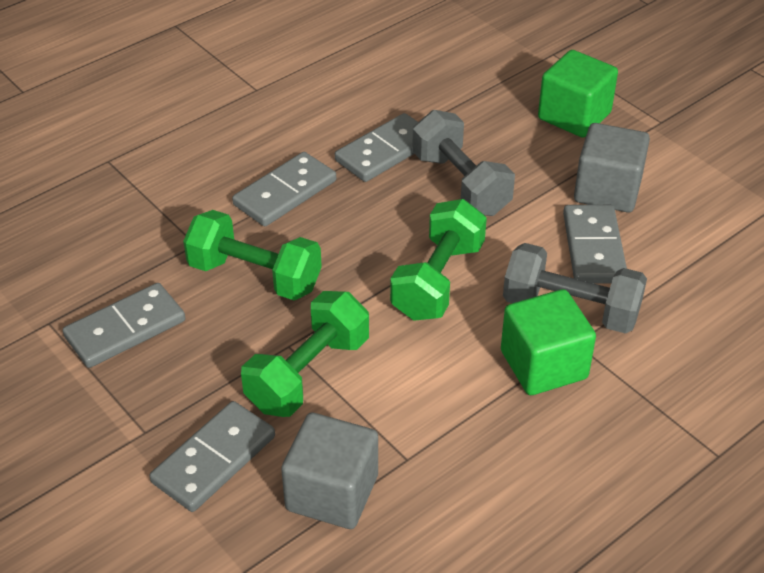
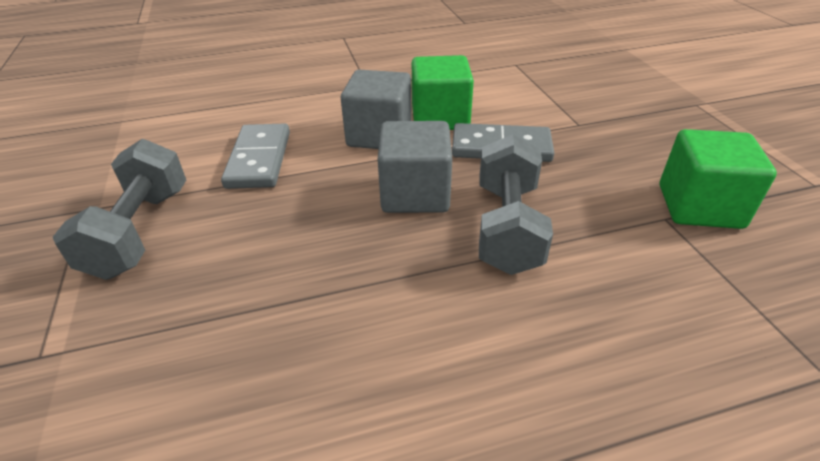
green dumbbell: [183,210,322,300] [241,291,369,417] [390,199,487,321] = 3 -> none = 0
grey domino: [62,283,185,368] [149,401,275,512] [232,152,336,226] [335,113,418,182] [563,205,627,284] = 5 -> [221,123,290,189] [452,123,554,162] = 2

